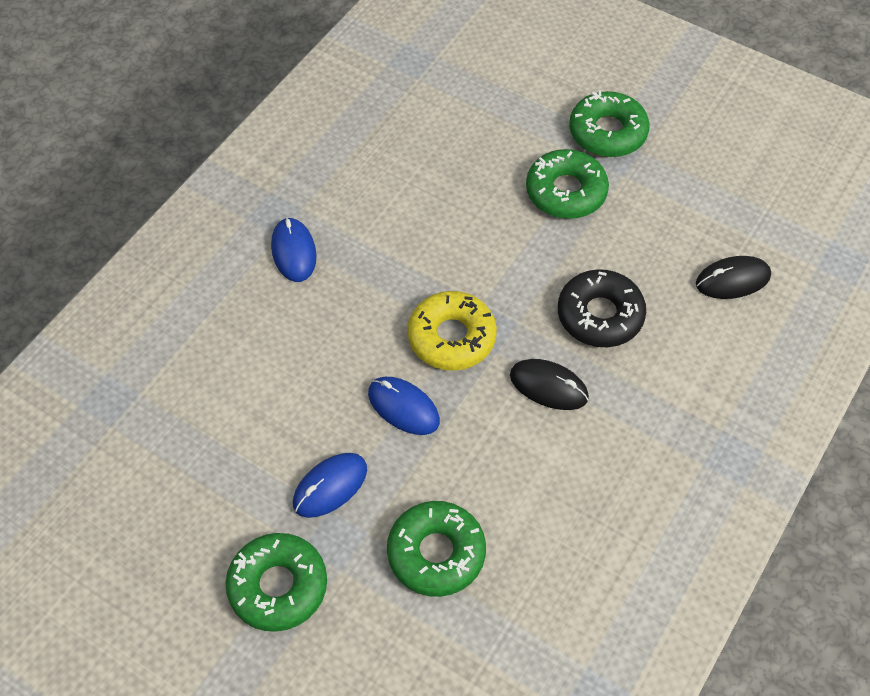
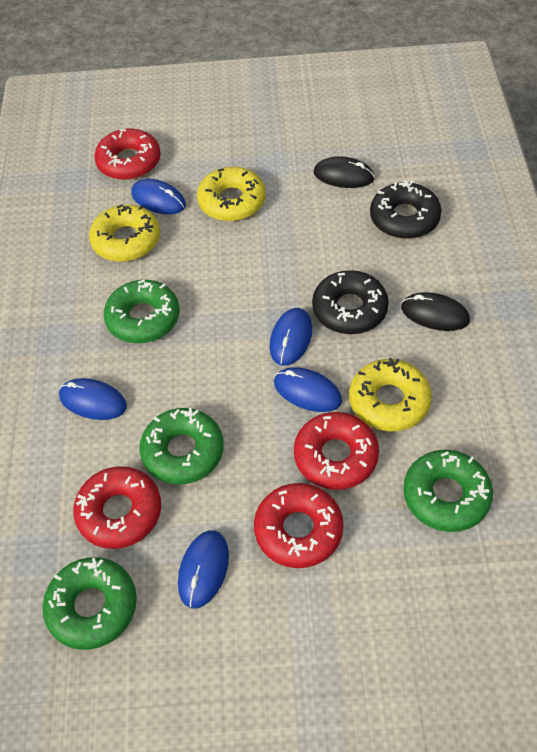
black donut: [558,269,646,347] = 1 -> [312,270,389,334] [370,180,441,239] = 2
blue mouse: [271,217,317,282] [293,453,367,518] [368,377,440,435] = 3 -> [59,378,127,420] [131,179,186,215] [178,530,229,608] [270,308,312,366] [274,367,342,412] = 5
red donut: none = 0 -> [73,466,161,549] [94,128,161,180] [254,483,343,568] [294,412,379,490] = 4
yellow donut: [407,291,497,371] = 1 -> [89,204,160,262] [197,167,266,221] [349,358,432,431] = 3

